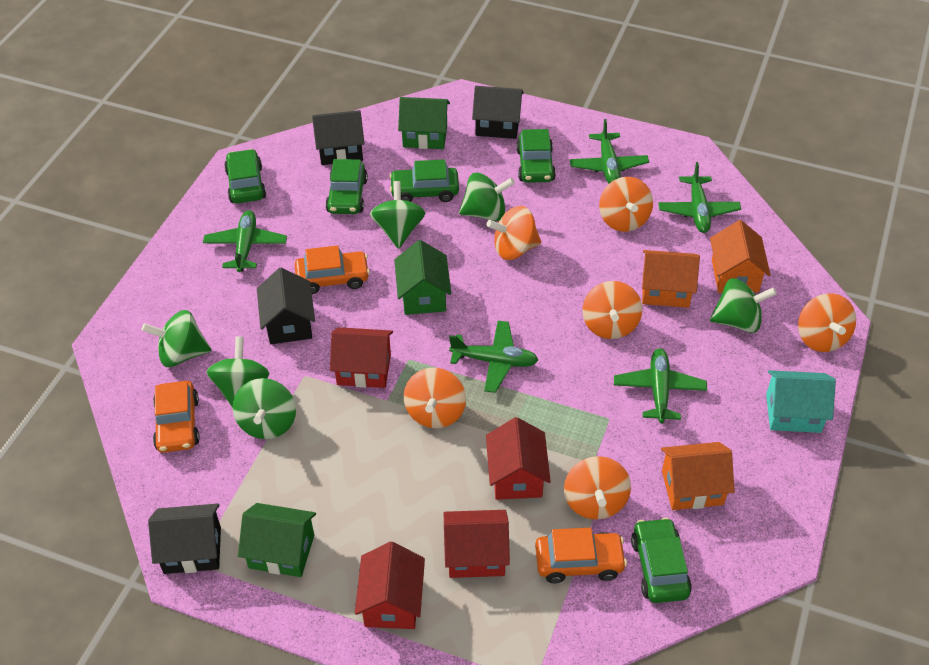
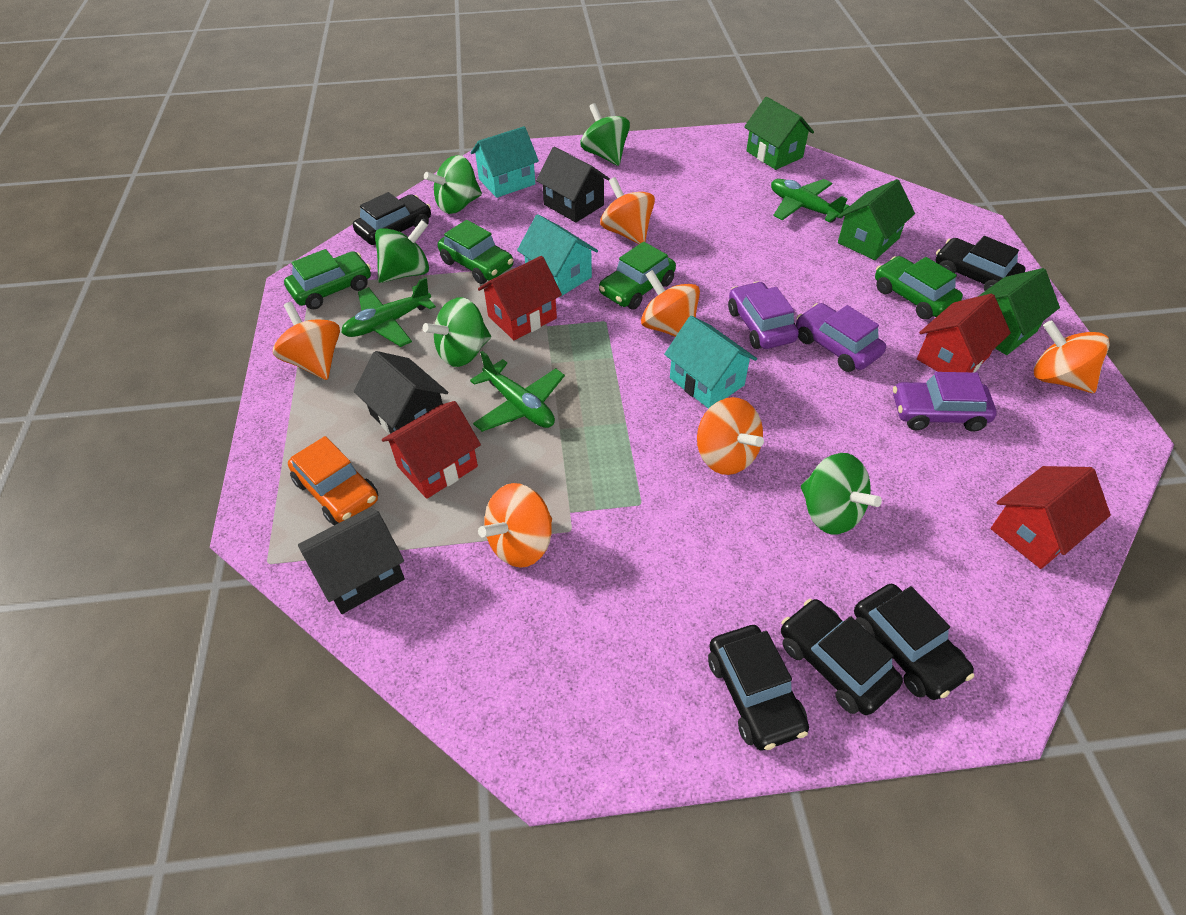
black car: none = 0 -> [353,192,431,245] [708,625,809,751] [781,599,903,715] [854,584,974,700] [936,236,1026,291] = 5
black house: [148,503,221,574] [257,268,315,344] [312,110,365,165] [472,86,524,139] = 4 -> [298,507,405,614] [354,351,448,434] [536,147,610,223] = 3
green car: [224,149,266,204] [326,159,368,214] [389,159,459,202] [516,129,556,183] [631,517,692,603] = 5 -> [284,249,371,309] [438,220,513,284] [599,242,676,310] [875,256,963,319] = 4
green plane: [203,210,287,272] [449,321,538,393] [570,119,649,184] [614,348,707,423] [658,162,741,233] = 5 -> [341,277,436,347] [470,351,565,432] [771,179,849,222] = 3
green spinning top: [142,310,211,367] [206,336,270,408] [233,378,296,439] [370,181,425,249] [459,172,515,221] [710,278,777,333] = 6 -> [375,220,429,283] [423,297,491,367] [424,155,482,214] [581,103,630,166] [801,453,882,535] = 5
orange car: [153,381,200,453] [295,245,370,294] [535,528,627,583] = 3 -> [288,436,378,525] = 1
orange house: [642,250,700,308] [661,442,735,510] [710,220,771,293] = 3 -> none = 0
purple car: none = 0 -> [728,281,799,349] [796,303,886,372] [893,372,997,432] = 3
turquoise house: [766,370,836,433] = 1 -> [471,126,539,198] [517,214,598,297] [664,316,757,409] = 3

